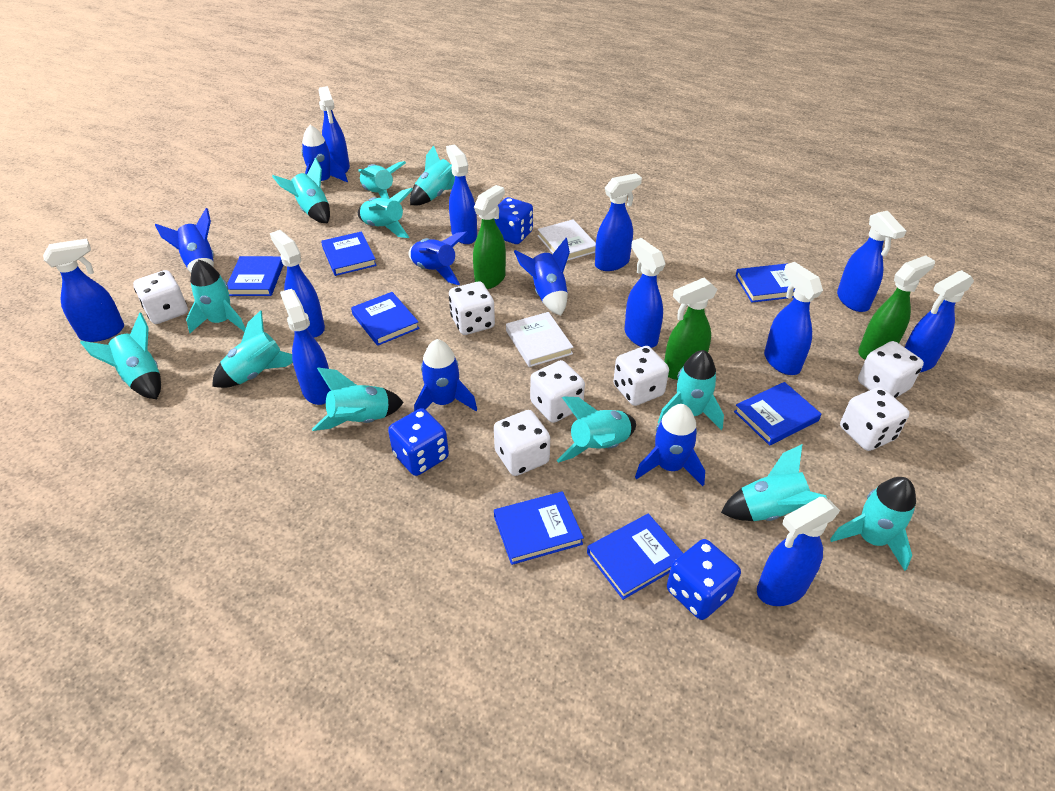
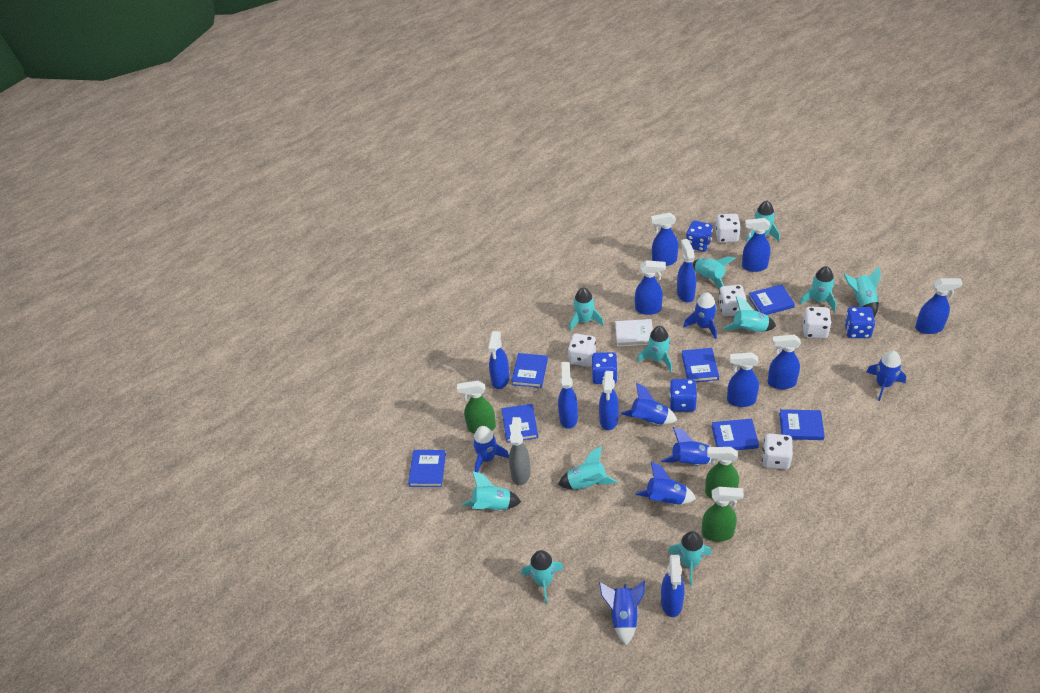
blue dice: [388,408,449,476] [495,197,533,244] [667,539,741,620] = 3 -> [591,352,618,384] [669,379,697,412] [686,220,713,252] [844,307,875,338] = 4
blue rocket: [155,208,214,272] [302,125,348,183] [408,232,468,285] [414,339,477,411] [514,238,570,316] [635,404,705,486] = 6 -> [473,426,509,472] [599,581,645,645] [621,383,677,425] [635,462,696,505] [661,427,712,466] [683,292,717,339] [867,351,906,401] = 7
grey spray bottle: none = 0 -> [509,417,531,485] = 1
turquoise rocket: [80,313,161,399] [186,260,246,333] [212,310,293,388] [272,157,330,223] [312,367,404,431] [358,161,406,199] [358,188,413,238] [410,145,455,205] [556,396,636,463] [658,350,724,430] [721,444,827,521] [830,477,916,571] = 12 -> [462,471,521,511] [521,550,564,604] [558,446,617,490] [569,287,604,331] [638,326,672,372] [668,531,712,586] [693,256,736,288] [723,296,776,333] [746,201,780,241] [800,266,836,311] [844,266,881,317] = 11
white book: [506,312,573,367] [538,219,596,261] = 2 -> [615,319,653,347] = 1
white dice: [133,270,188,324] [449,282,495,335] [494,410,550,476] [530,360,585,423] [613,346,669,406] [840,387,909,451] [858,341,924,398] = 7 -> [568,333,596,367] [715,214,741,243] [718,285,747,316] [762,433,793,470] [803,307,831,338] = 5

